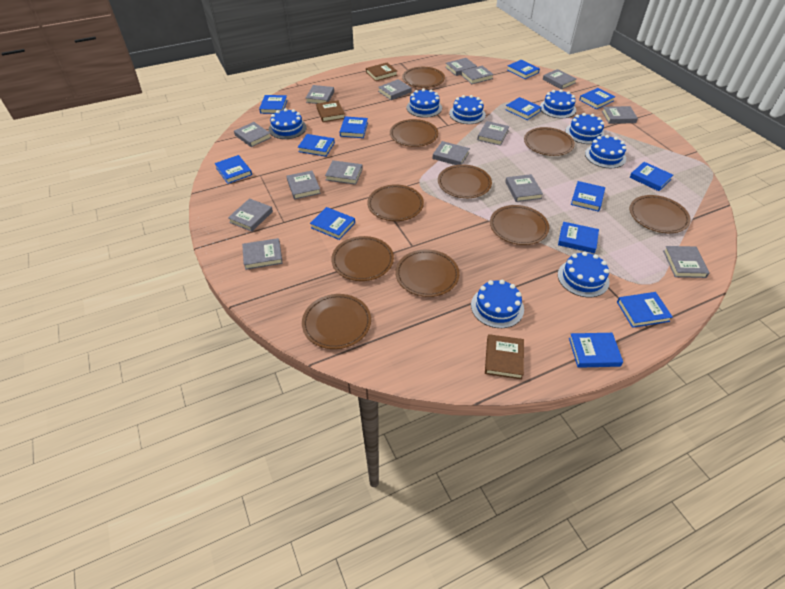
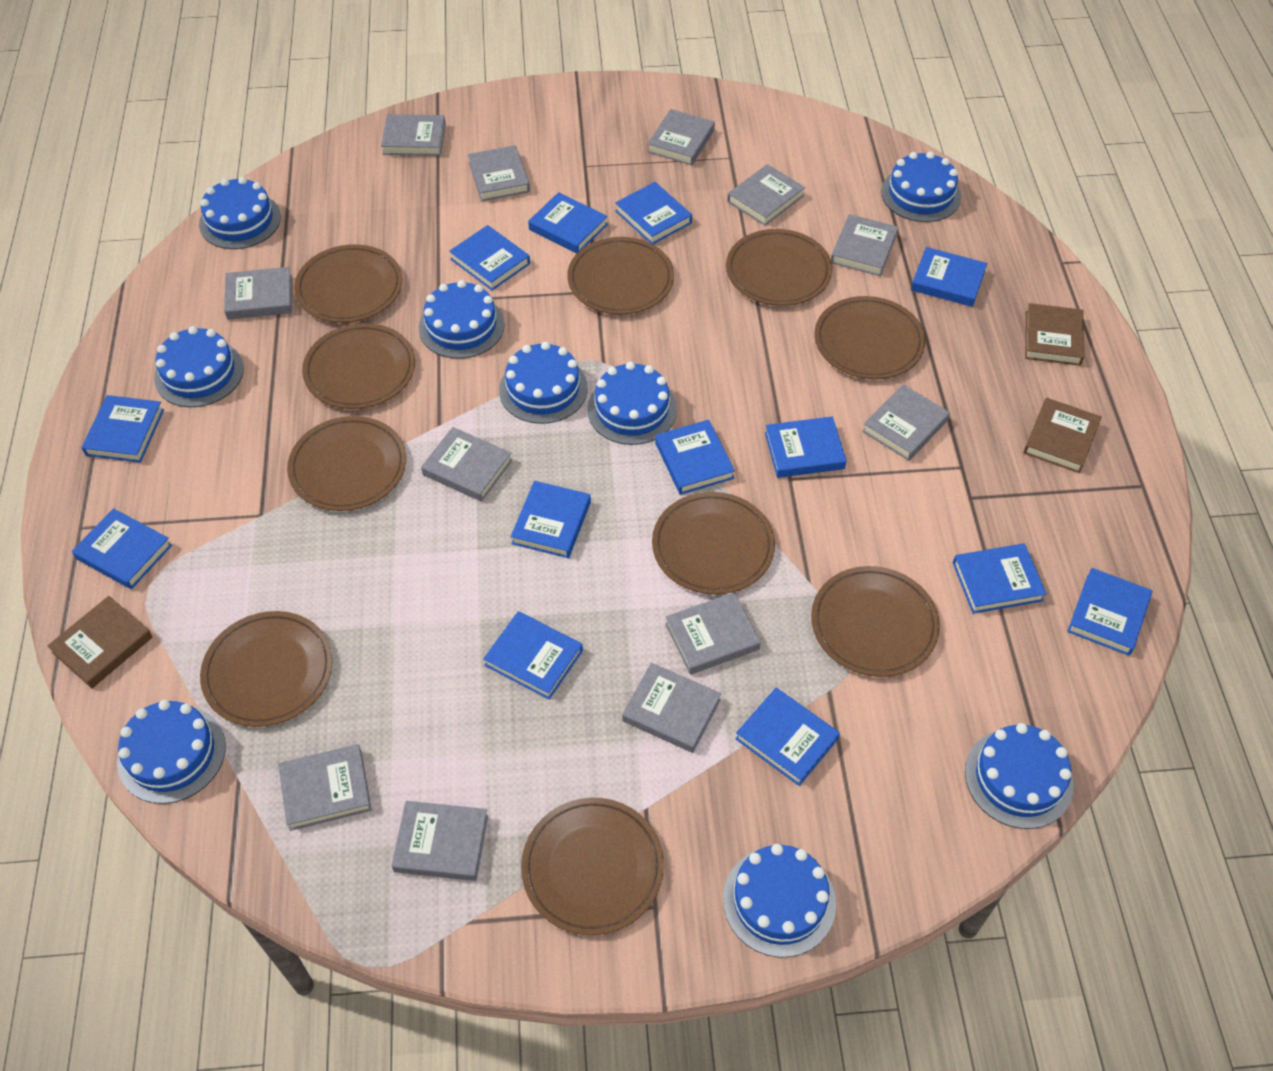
blue cake: [269,108,306,139] [406,89,442,118] [449,95,486,124] [471,280,524,328] [540,89,576,118] [558,252,609,297] [565,113,604,144] [585,135,626,168] = 8 -> [117,700,226,804] [154,326,244,407] [199,177,281,249] [419,280,505,359] [499,342,588,424] [587,362,677,445] [723,844,836,957] [881,152,961,222] [965,723,1074,829] = 9
grey book: [228,198,273,232] [234,122,271,147] [242,238,283,270] [286,170,321,199] [306,85,334,104] [325,160,363,185] [378,79,412,100] [432,141,470,165] [445,58,477,76] [461,66,494,84] [477,121,509,146] [505,174,543,202] [543,69,577,89] [602,106,638,124] [663,246,710,278] = 15 -> [224,267,292,320] [278,744,372,831] [381,114,446,156] [391,801,488,881] [421,427,512,502] [468,145,530,201] [622,663,721,753] [647,109,715,165] [665,592,761,675] [727,164,805,226] [831,214,899,276] [862,384,950,461] = 12

